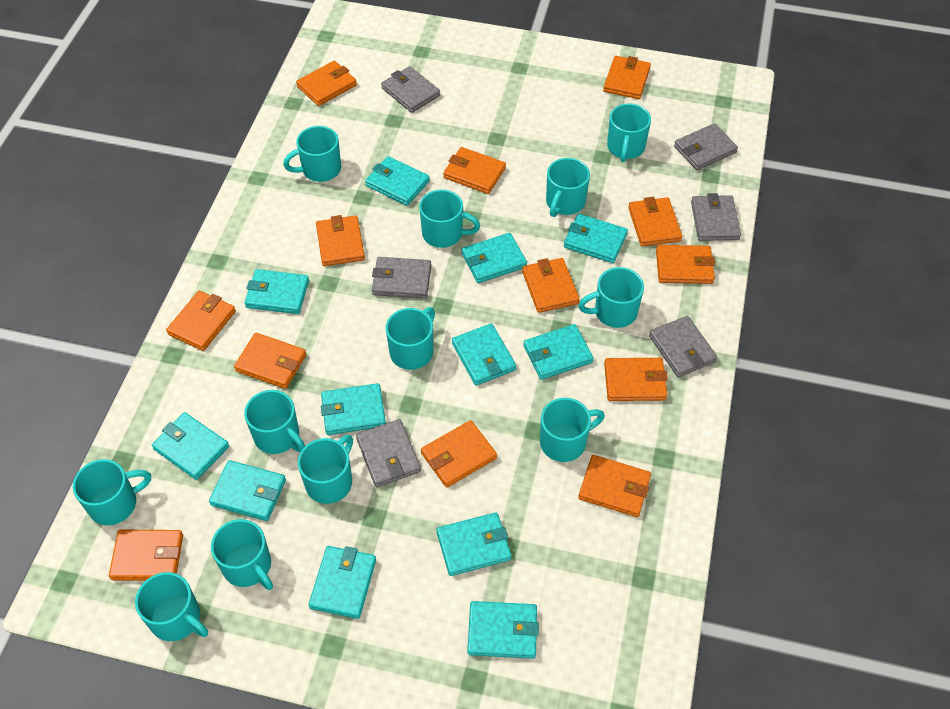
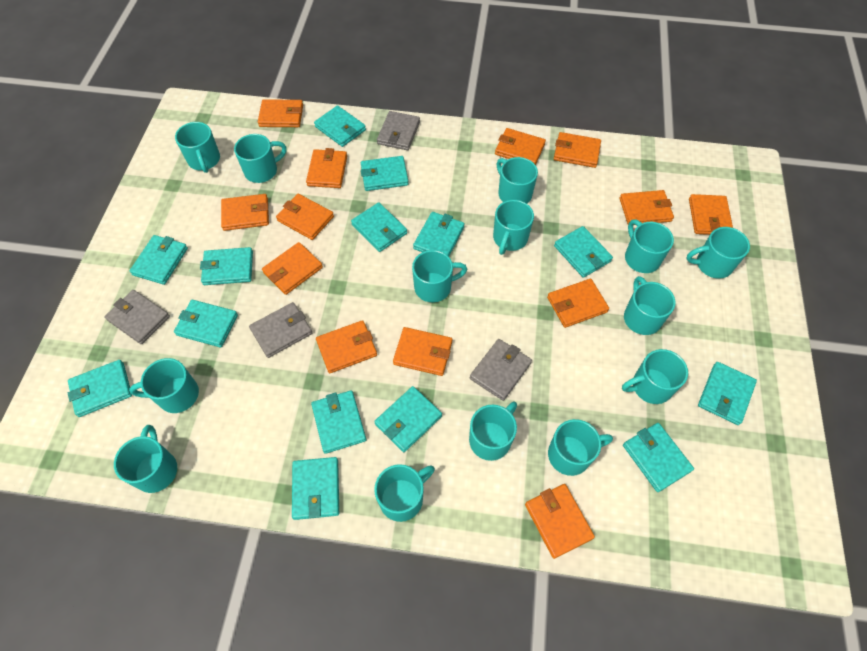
grey wallet: [356,419,421,487] [372,257,431,299] [381,66,440,113] [649,316,718,377] [674,123,738,170] [691,193,741,241] = 6 -> [104,290,170,344] [249,302,312,358] [377,111,420,150] [470,339,532,401] = 4
turquoise mug: [73,459,151,525] [135,572,208,641] [211,519,273,590] [244,390,305,454] [283,126,341,182] [298,435,353,504] [386,307,435,370] [419,190,480,248] [540,398,605,462] [546,158,590,217] [578,267,644,328] [607,103,651,162] = 12 -> [114,425,177,493] [129,358,199,413] [175,122,220,173] [234,134,287,183] [374,464,435,522] [412,250,467,302] [469,402,517,461] [493,200,534,255] [496,157,538,204] [548,419,613,476] [622,349,688,404] [624,276,675,335] [625,219,674,273] [686,227,750,279] = 14
turquoise wallet: [152,412,229,480] [209,460,286,521] [244,269,309,314] [309,546,376,619] [321,383,386,435] [365,156,430,206] [437,512,511,576] [452,323,516,386] [461,233,527,283] [467,601,539,659] [523,324,594,380] [564,214,628,263] = 12 -> [68,360,132,417] [130,235,188,285] [174,300,238,347] [200,247,253,285] [292,457,339,520] [311,390,366,454] [314,105,366,147] [351,202,407,252] [361,156,409,191] [374,386,442,452] [413,212,465,256] [554,226,613,278] [623,423,694,492] [698,362,757,425] = 14

